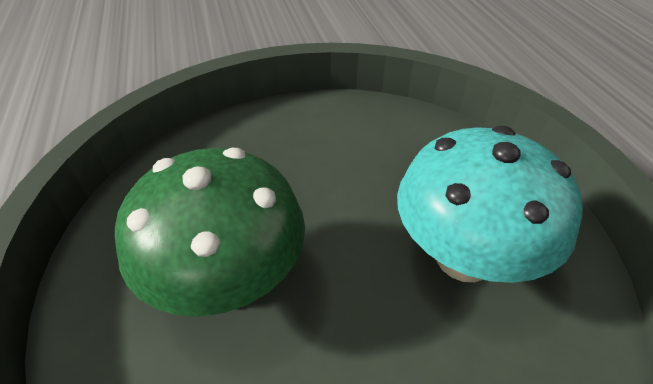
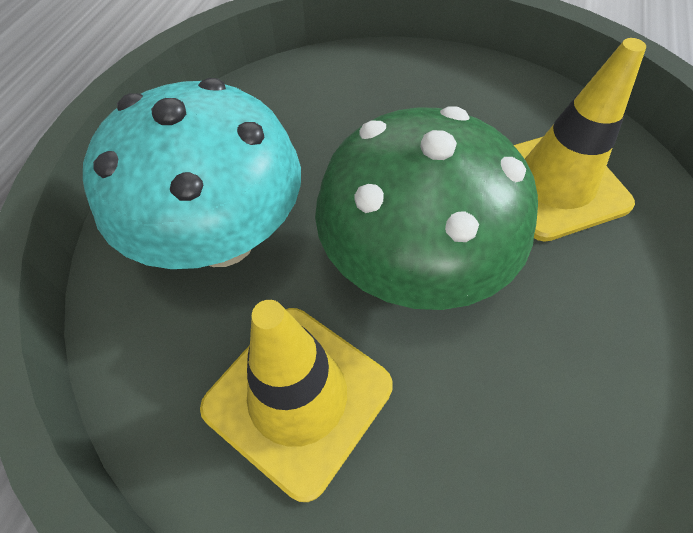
yellow traffic cone: none = 0 -> [200,300,393,502] [514,38,646,242] = 2

